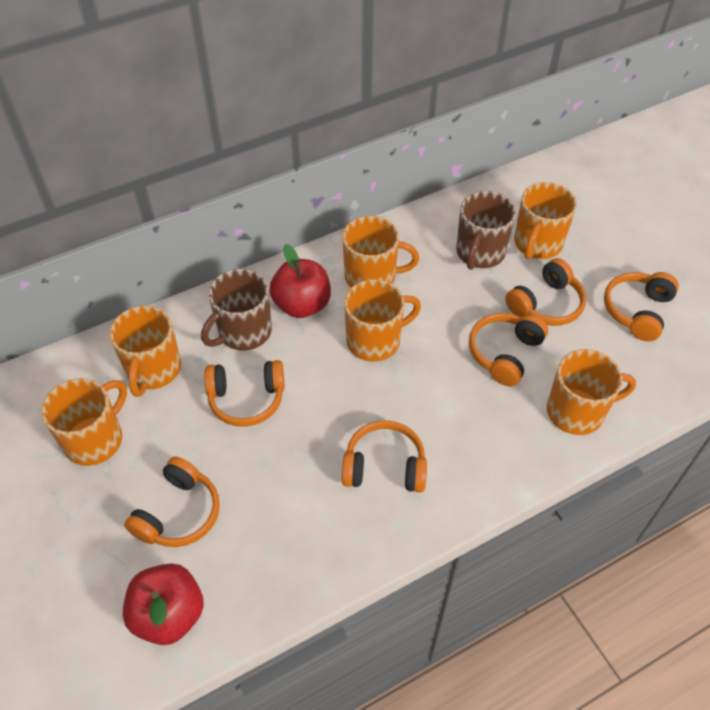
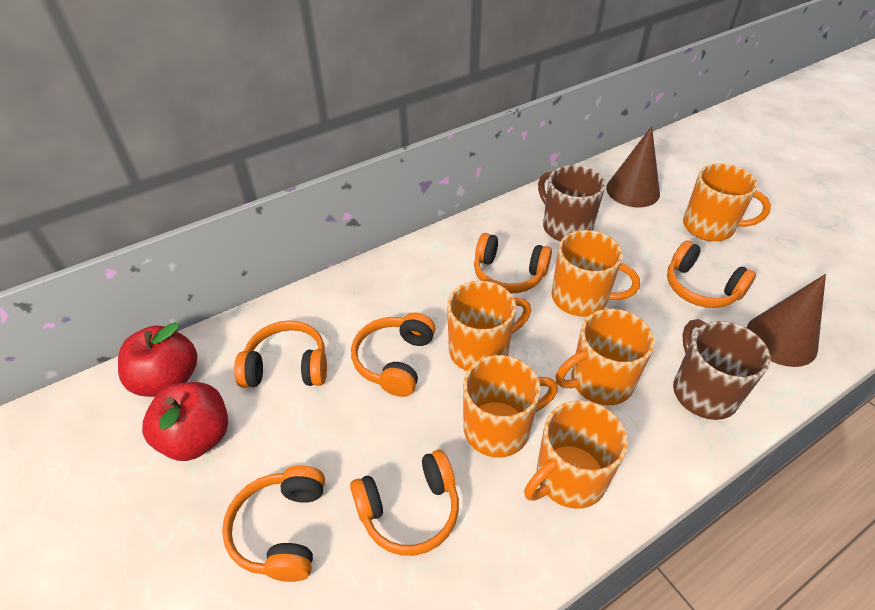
brown cone: none = 0 -> [606,126,660,207] [746,274,826,367] = 2

